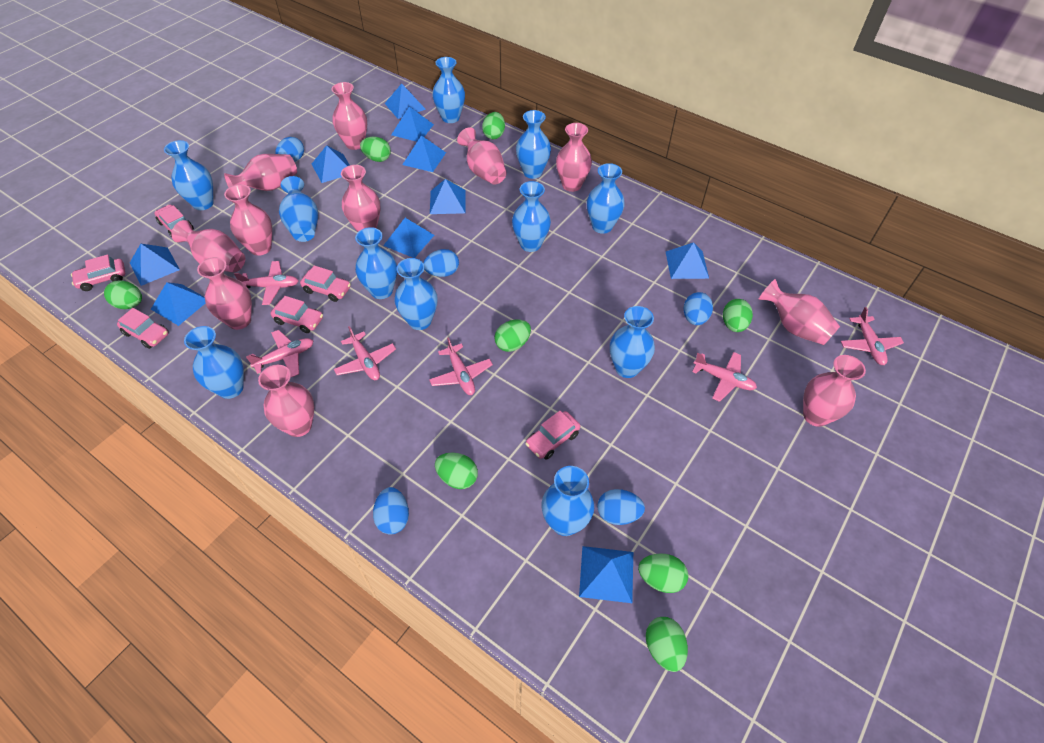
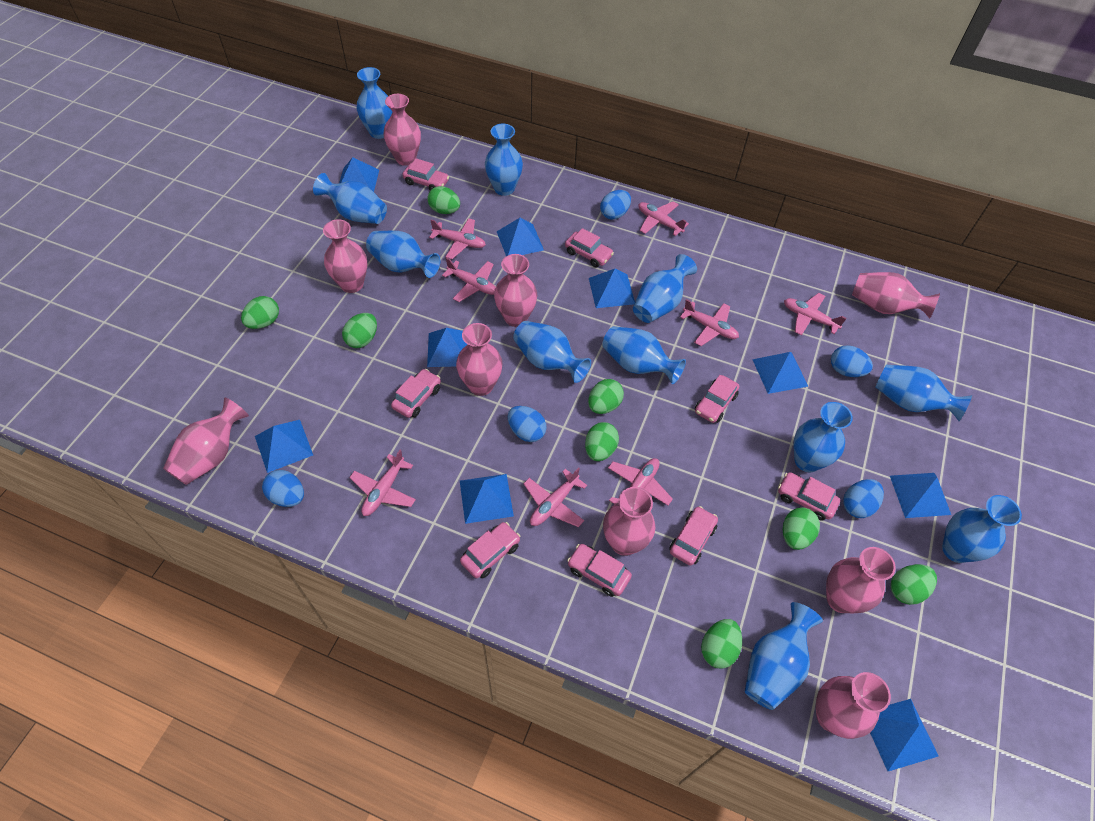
blue pyramid: [130,244,180,286] [151,282,205,326] [312,145,349,183] [383,218,434,258] [384,84,426,119] [391,107,434,142] [402,135,446,172] [430,179,465,214] [579,546,633,603] [666,242,709,279] = 10 -> [255,420,313,473] [339,157,379,192] [427,328,468,367] [460,474,514,524] [497,218,544,256] [589,269,635,308] [752,352,808,394] [870,699,938,771] [890,473,951,518] = 9
pink car: [71,254,126,291] [117,308,169,349] [154,204,194,238] [271,296,323,333] [300,265,351,302] [525,411,580,460] = 6 -> [391,369,441,418] [403,158,449,190] [460,522,520,578] [565,228,614,268] [567,544,632,597] [669,506,718,566] [695,375,740,423] [778,472,840,521] = 8
pink plane: [234,261,298,305] [246,330,313,377] [334,326,396,380] [429,337,493,395] [692,352,757,402] [841,307,904,365] = 6 -> [349,450,416,516] [429,218,486,259] [442,257,496,302] [523,467,587,527] [608,458,673,505] [638,201,689,236] [680,299,739,346] [784,293,847,335] = 8
pink vase: [171,220,245,273] [197,257,252,330] [224,154,297,191] [224,184,272,256] [258,365,314,437] [331,82,367,150] [341,165,381,232] [457,127,507,185] [556,123,592,192] [758,279,840,345] [803,355,866,427] = 11 -> [163,397,249,485] [323,219,367,293] [383,94,421,166] [456,323,503,396] [494,254,537,327] [603,487,655,556] [816,672,891,739] [826,547,896,613] [852,272,940,318] = 9

